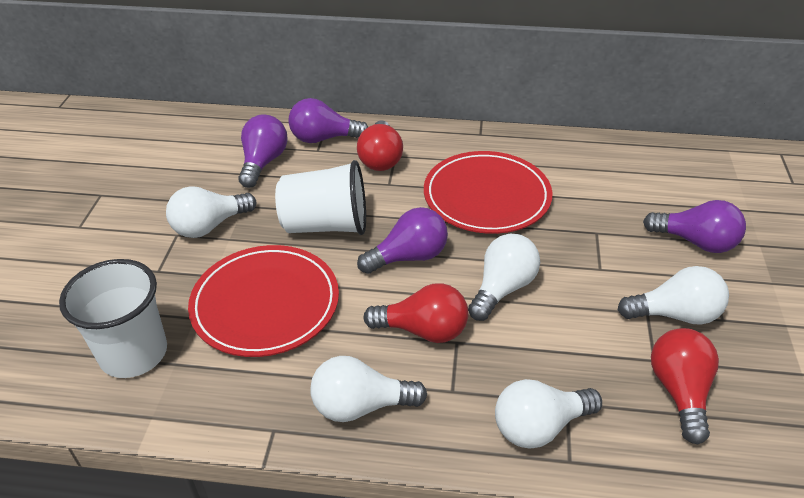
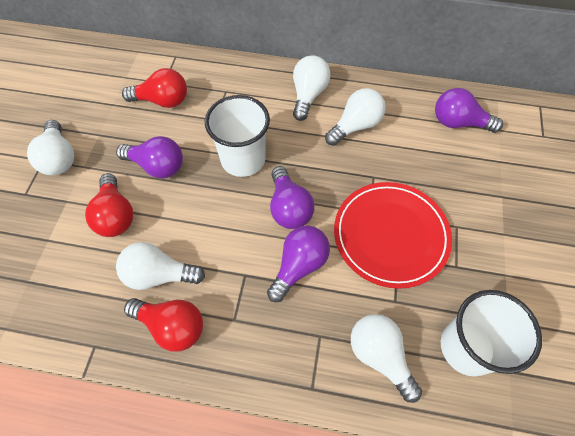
red plate: [188,245,339,357] [424,151,553,234] = 2 -> [334,182,452,289] = 1

